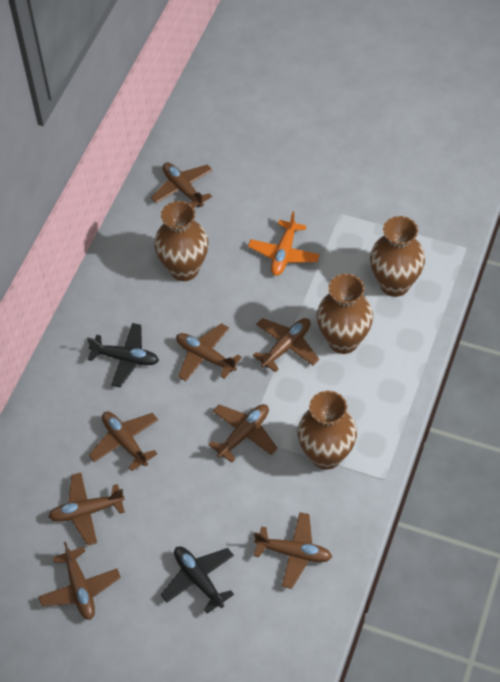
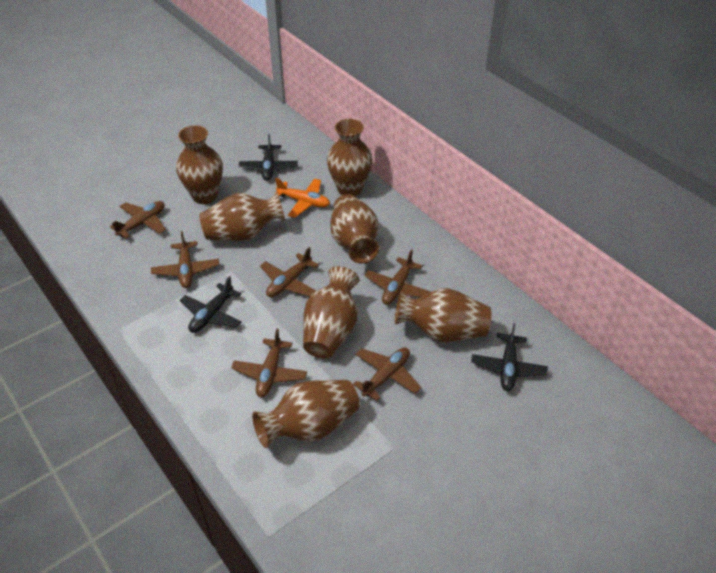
black plane: [87,323,159,388] [161,546,234,614] = 2 -> [180,276,242,333] [239,134,298,181] [471,323,548,391] = 3
brown plane: [38,542,121,620] [48,473,125,546] [89,412,158,471] [151,162,212,208] [176,323,242,381] [208,404,278,463] [253,318,319,372] [254,512,332,589] = 8 -> [110,201,166,238] [151,231,219,288] [231,328,307,397] [260,247,319,297] [353,347,421,401] [365,249,431,305] = 6
brown vase: [154,201,209,281] [298,391,357,470] [317,274,373,354] [370,216,425,297] = 4 -> [176,125,223,204] [199,192,286,241] [252,380,359,448] [303,266,359,359] [327,119,372,196] [330,194,379,264] [395,288,491,342] = 7

